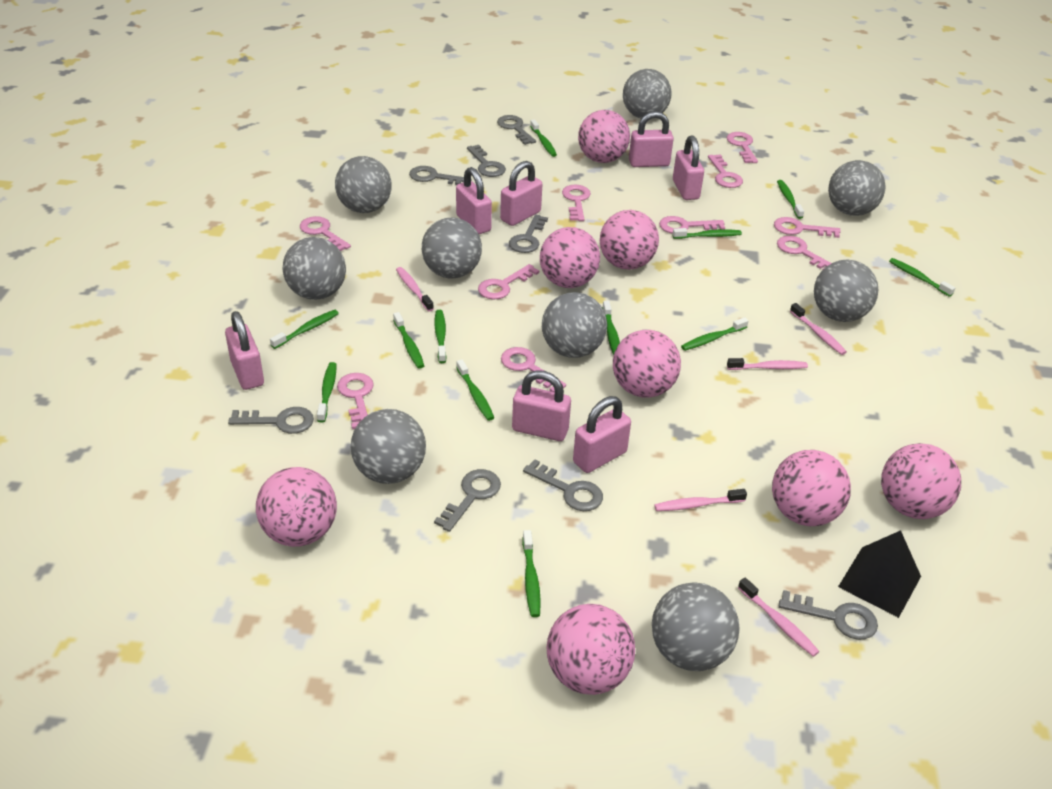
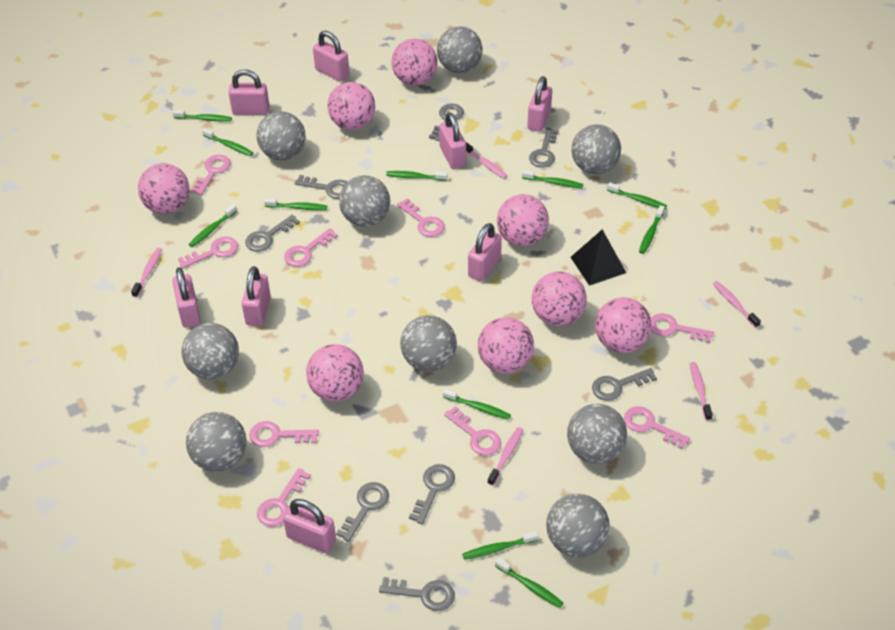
green toothbrush: [270,310,339,349] [317,362,336,423] [393,312,424,369] [435,310,447,363] [456,359,494,421] [522,530,541,617] [530,119,557,157] [602,301,620,355] [673,228,742,239] [681,317,749,351] [777,180,804,219] [889,258,955,297] = 12 -> [173,110,232,122] [189,204,237,247] [202,128,253,156] [264,198,327,210] [386,171,448,181] [443,389,511,420] [462,531,538,560] [495,557,564,608] [522,170,583,188] [607,182,667,210] [639,205,665,254] = 11
pink key: [300,216,351,251] [337,373,374,429] [478,264,539,299] [501,347,566,392] [562,185,591,221] [659,216,725,234] [708,154,743,188] [727,132,758,163] [774,217,841,238] [777,236,832,269] = 10 -> [178,237,238,268] [190,155,231,195] [249,421,319,447] [257,468,311,527] [284,228,338,267] [397,198,445,237] [444,406,501,456] [624,406,690,449] [650,313,714,343] = 9
pink padlock: [225,311,264,390] [456,167,492,234] [500,161,543,226] [512,370,571,441] [573,396,631,473] [629,111,674,167] [673,135,704,200] = 7 -> [172,267,201,328] [228,69,270,115] [242,266,271,327] [283,499,336,553] [313,31,349,82] [439,113,466,169] [468,223,502,282] [527,76,552,132] = 8

